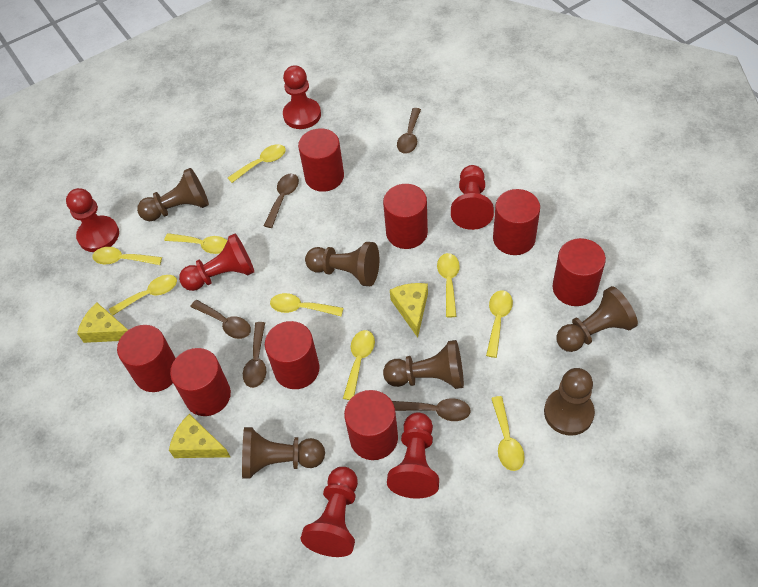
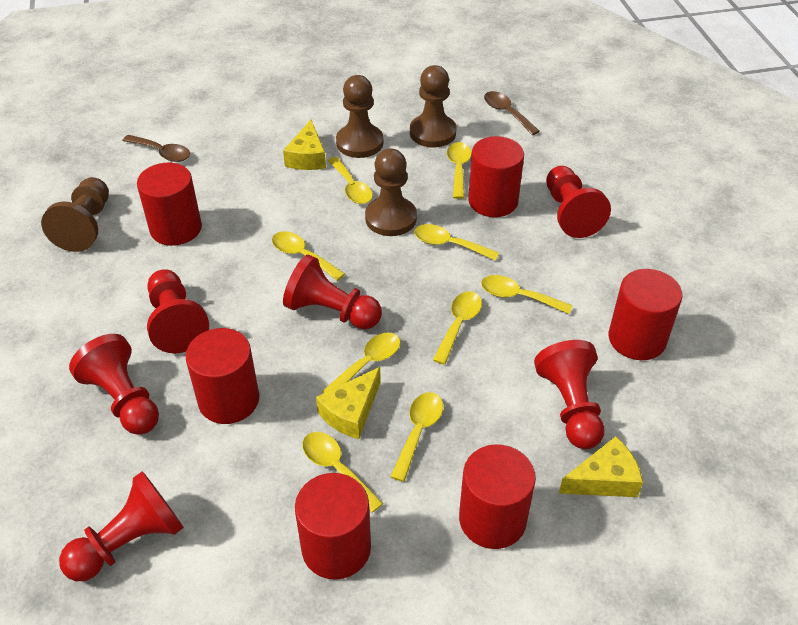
brown pawn: [137,168,209,221] [242,427,325,479] [305,242,379,286] [383,340,464,389] [544,368,595,436] [556,286,638,352] = 6 -> [41,177,109,252] [336,75,383,158] [365,148,417,236] [410,65,456,148] = 4
brown spoon: [190,300,251,339] [243,322,266,388] [264,174,299,228] [392,398,471,421] [397,108,421,154] = 5 -> [122,135,190,162] [484,91,540,135] = 2
red cylinder: [117,325,176,392] [170,348,231,416] [265,321,319,389] [298,128,344,192] [344,390,398,460] [383,184,428,249] [493,189,540,255] [553,238,606,306] = 8 -> [137,163,202,246] [185,328,259,424] [295,473,371,580] [459,444,536,549] [468,136,524,217] [609,269,682,360] = 6

